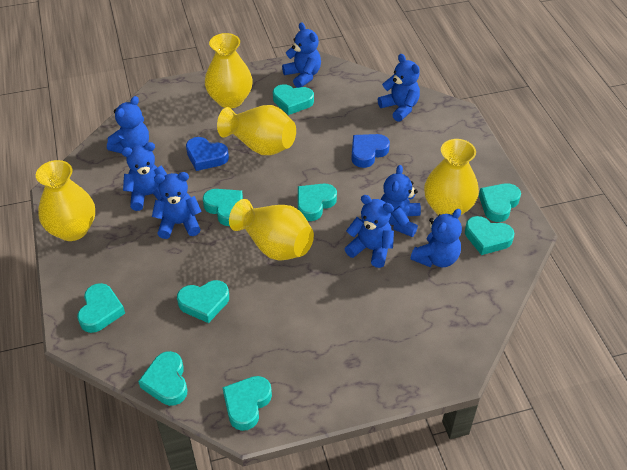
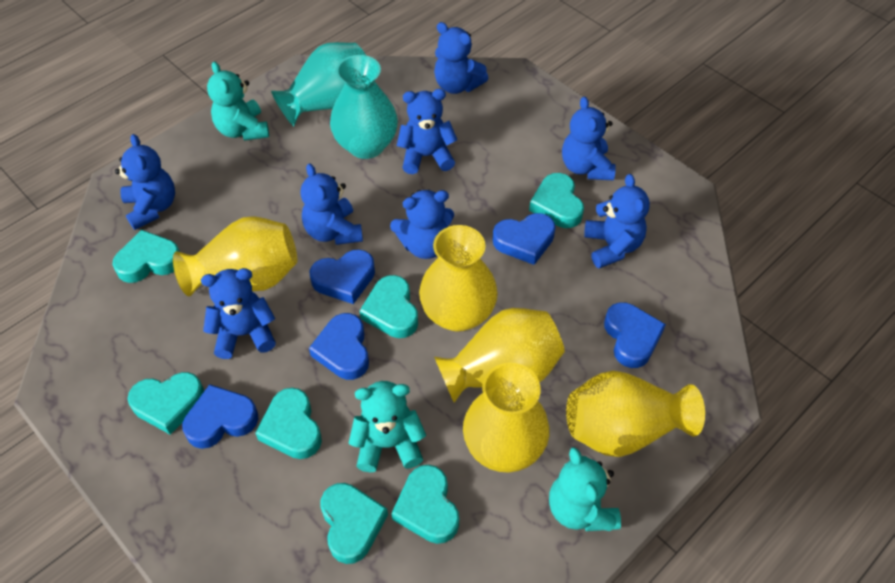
blue heart: [186,137,229,171] [351,134,390,168] = 2 -> [182,384,258,449] [309,249,375,304] [309,313,369,380] [493,213,556,265] [604,302,666,368] = 5
turquoise heart: [77,283,125,333] [138,351,187,406] [177,280,229,323] [203,189,243,226] [222,376,272,431] [273,84,314,115] [298,183,337,221] [465,216,514,255] [479,183,521,222] = 9 -> [112,230,180,283] [128,372,204,435] [255,388,322,459] [320,483,388,564] [360,275,418,338] [391,465,459,544] [529,173,584,228] = 7
turquoise teddy bear: none = 0 -> [207,61,269,141] [349,381,426,473] [549,447,621,531] = 3
turquoise vase: none = 0 -> [271,42,366,126] [330,55,398,159] = 2

